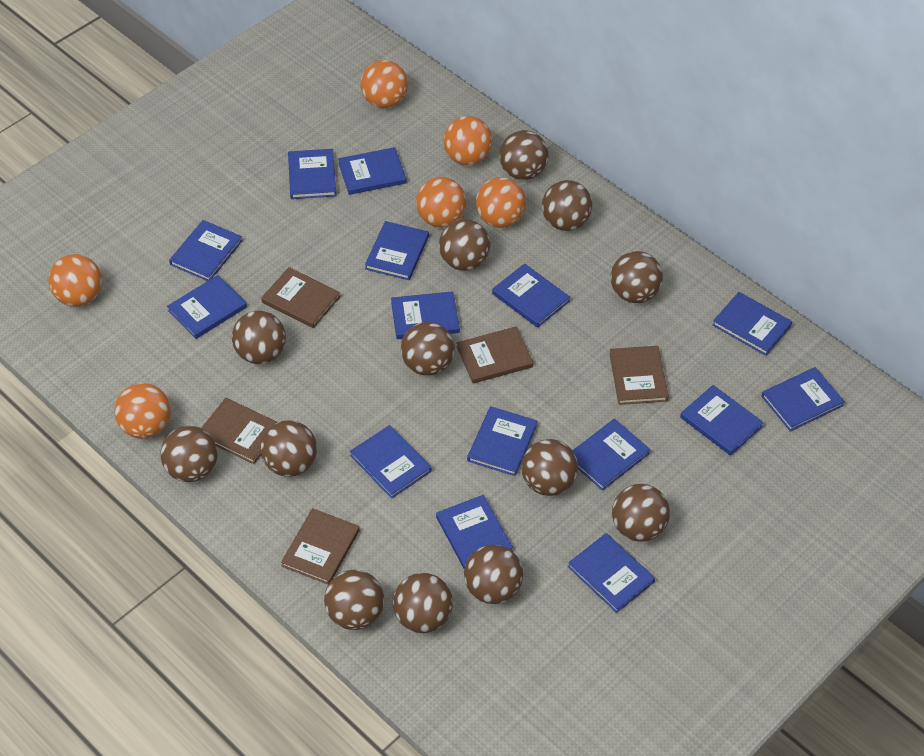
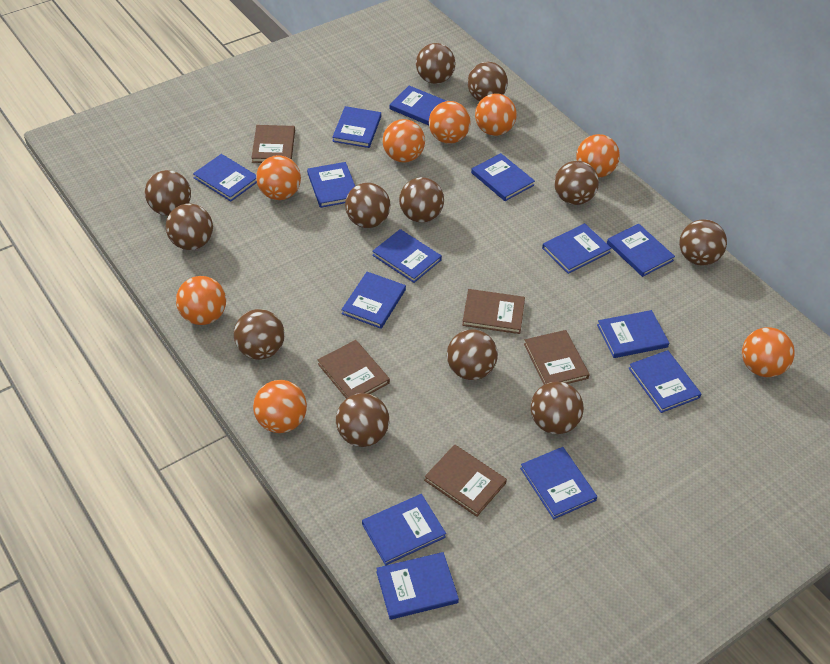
blue book: [167,275,247,339] [169,220,242,281] [288,149,336,199] [338,147,407,195] [350,425,432,499] [365,221,429,280] [391,291,460,339] [436,495,513,569] [467,406,537,476] [492,263,570,328] [568,533,655,613] [573,419,650,491] [680,385,764,456] [713,292,792,356] [761,367,845,432] = 15 -> [193,154,257,202] [307,162,355,208] [332,106,381,148] [341,272,406,329] [362,494,446,565] [372,229,442,283] [376,552,459,620] [390,86,446,125] [471,153,535,201] [520,447,597,519] [542,223,611,274] [597,310,669,358] [607,224,675,277] [628,350,701,413] = 14
brown ball: [161,426,217,482] [232,310,286,364] [261,420,317,477] [324,570,384,630] [393,573,453,633] [401,322,455,376] [439,219,490,271] [464,544,523,604] [499,130,549,180] [521,439,578,496] [542,180,592,231] [611,251,663,303] [612,484,670,542] = 13 -> [145,170,191,216] [166,204,213,250] [234,309,285,360] [336,393,389,447] [345,183,390,228] [399,177,444,223] [416,43,455,84] [447,329,498,380] [467,62,508,101] [530,381,584,434] [554,161,599,205] [679,219,727,266] = 12
orange ball: [48,254,102,307] [114,383,171,439] [360,60,408,108] [416,177,466,228] [443,116,492,165] [476,177,526,228] = 6 -> [176,276,226,325] [253,380,307,433] [256,155,301,200] [382,119,425,162] [429,101,471,144] [475,94,517,136] [576,134,620,178] [742,327,795,377] = 8

